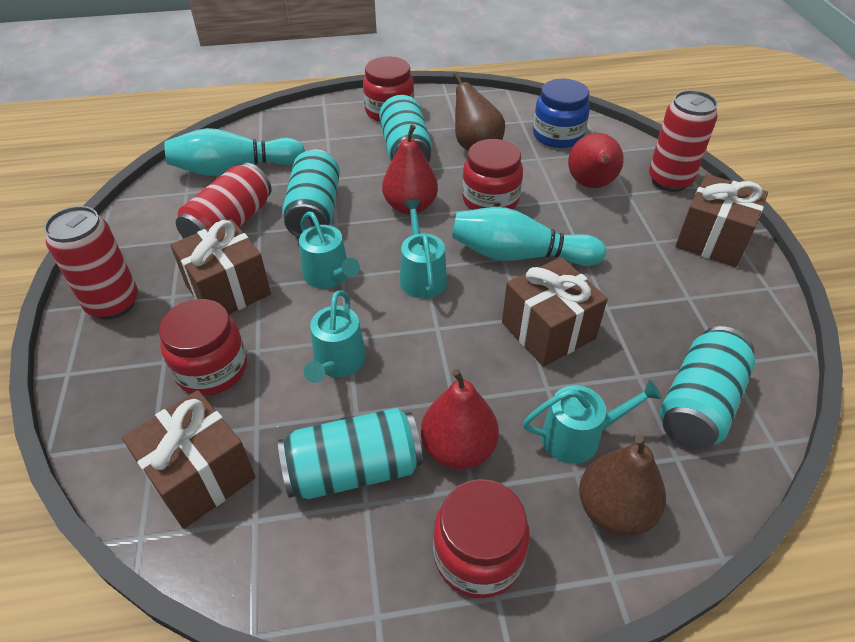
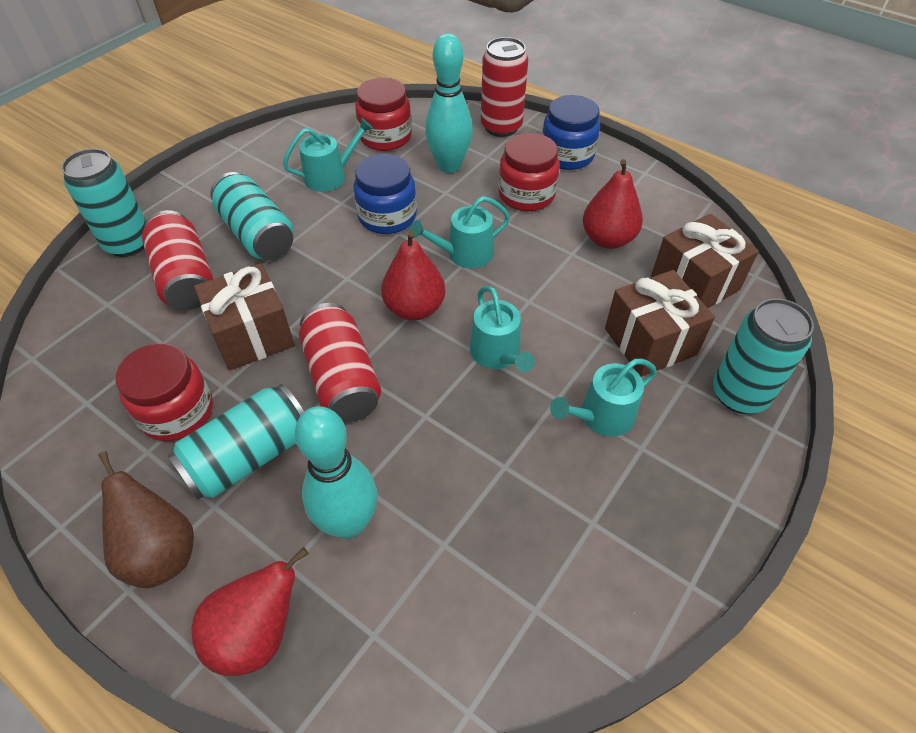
blue jar: [533,79,590,148] = 1 -> [354,154,417,234] [542,95,600,170] = 2
brown gift: [122,390,255,529] [170,219,271,315] [502,257,608,367] [675,174,768,267] = 4 -> [194,263,295,370] [605,270,715,377] [651,214,759,308] = 3
brown pear: [453,72,505,151] [579,435,666,536] = 2 -> [98,451,194,589] = 1
red jar: [159,299,247,396] [363,56,414,122] [433,479,530,598] [462,139,523,210] = 4 -> [116,343,213,441] [355,78,412,151] [498,133,560,211] = 3

